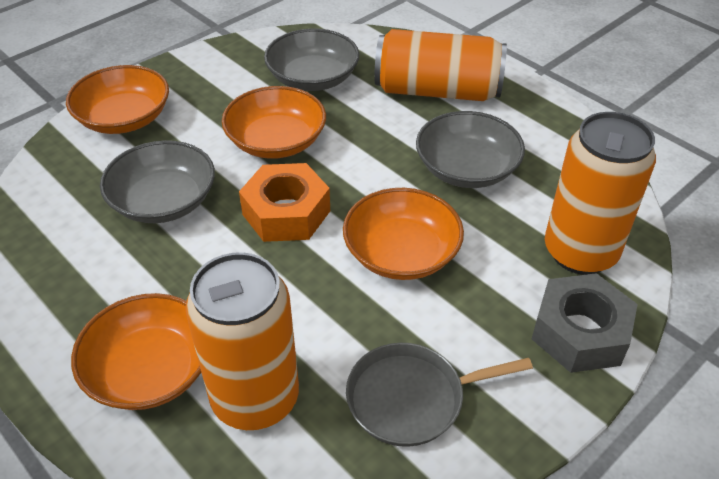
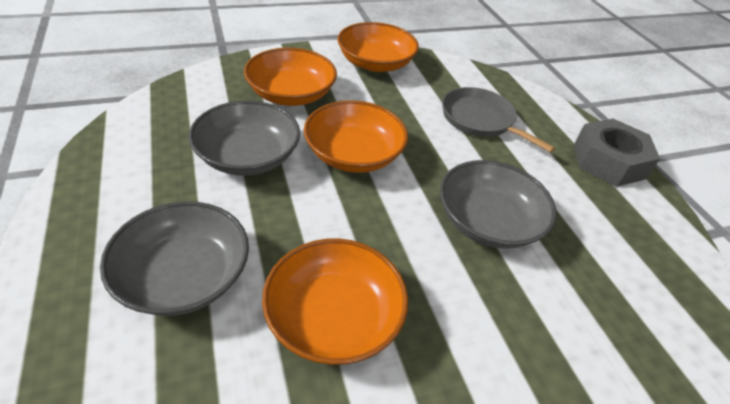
orange can: [185,252,299,430] [374,29,507,101] [545,112,656,275] = 3 -> none = 0
orange nut: [239,163,330,242] = 1 -> none = 0

